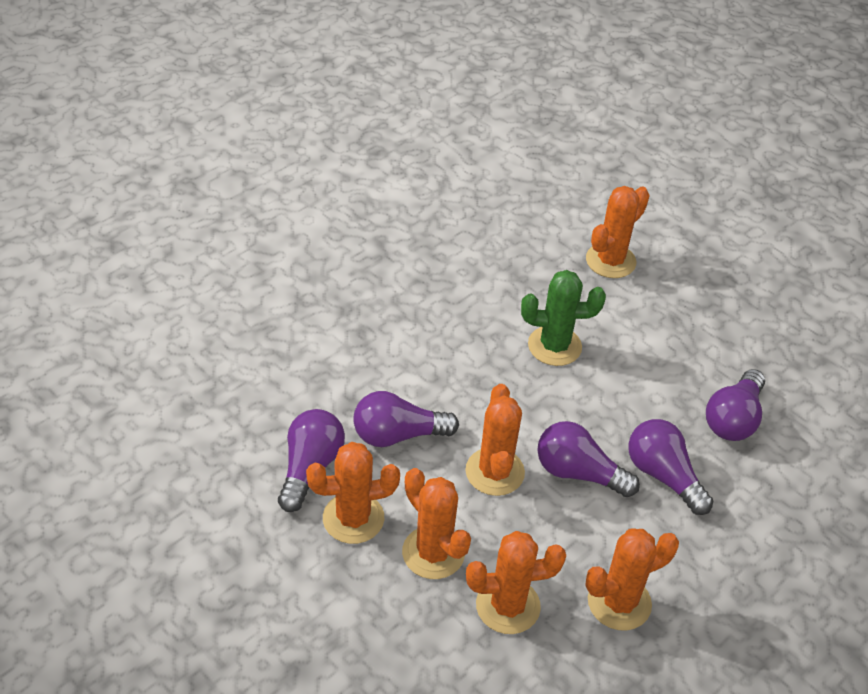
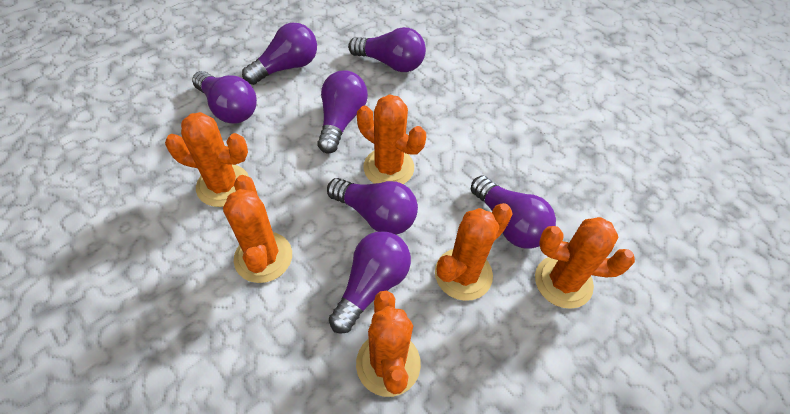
green cactus: [521,270,606,366] = 1 -> none = 0
purple light bulb: [278,409,345,512] [353,391,459,447] [537,421,640,497] [628,419,714,515] [706,369,765,441] = 5 -> [192,71,257,124] [242,23,317,85] [317,70,368,154] [327,178,418,235] [329,231,411,333] [348,27,426,72] [471,176,556,249] = 7

